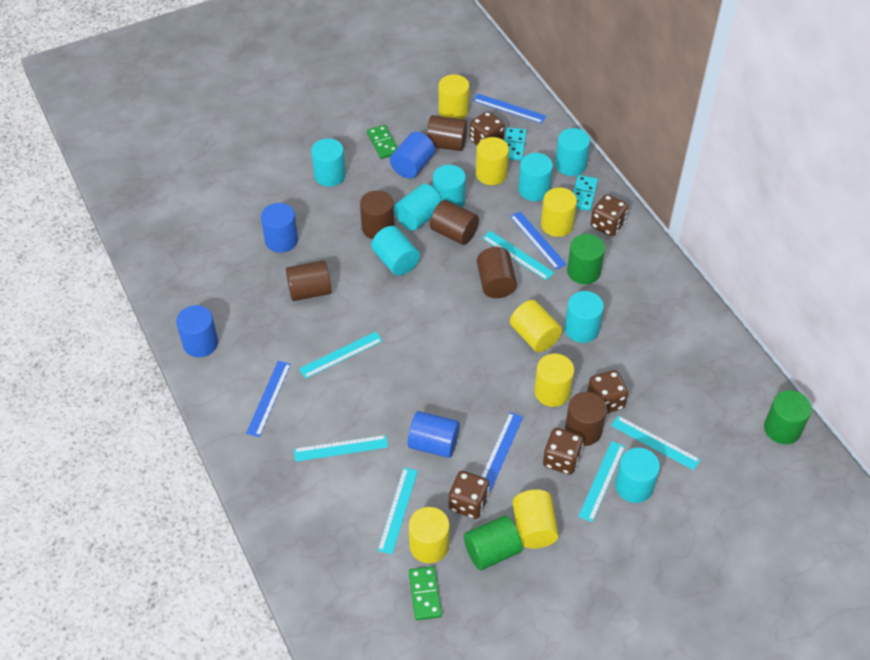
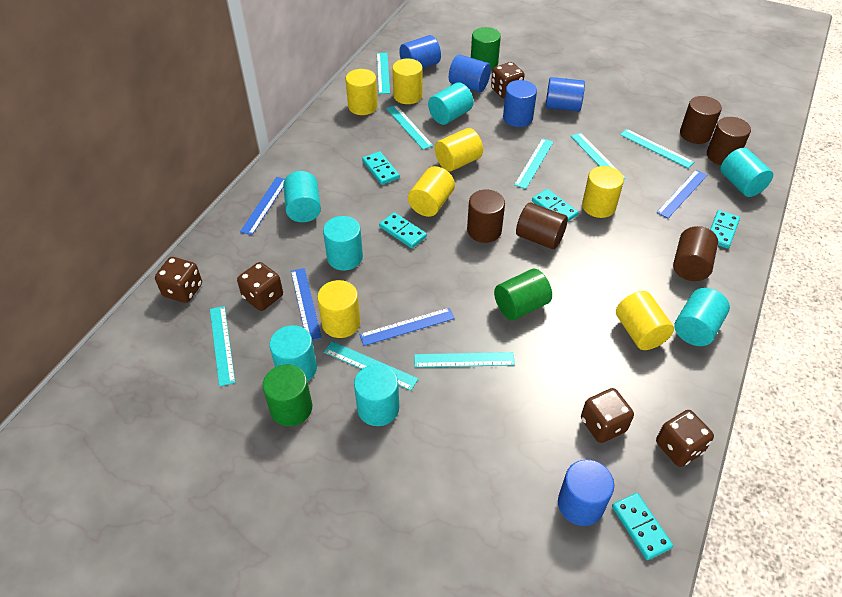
blue cylinder: [176,305,218,357] [261,203,298,253] [390,132,435,179] [408,411,460,458] = 4 -> [399,35,441,68] [449,54,491,92] [503,80,537,127] [546,77,585,111] [558,460,614,526] = 5
brown cylinder: [286,260,332,301] [360,190,394,239] [426,115,467,151] [430,200,479,245] [477,247,517,298] [565,392,607,446] = 6 -> [467,190,505,243] [516,203,568,249] [673,226,718,281] [680,96,722,144] [707,117,751,165] = 5
green domino: [367,125,398,159] [409,566,442,620] = 2 -> none = 0
turquoise cylinder: [311,138,346,187] [371,226,420,276] [394,184,442,231] [433,165,466,208] [518,153,553,201] [555,128,590,176] [564,291,604,343] [615,448,660,503] = 8 -> [269,325,317,382] [283,171,321,222] [323,216,363,271] [354,364,399,426] [428,82,474,125] [674,288,730,346] [720,148,773,197] = 7
turquoise domino: [505,128,526,161] [573,175,598,211] = 2 -> [362,151,400,185] [379,212,427,248] [532,189,579,221] [612,493,673,560] [710,210,740,249] = 5
turquoise ruler: [294,435,388,462] [299,332,383,379] [378,467,418,554] [482,231,554,280] [578,441,625,522] [611,416,701,470] = 6 -> [210,306,235,387] [324,341,418,391] [377,53,390,94] [386,105,433,150] [414,352,515,368] [514,138,553,189] [570,133,626,179] [620,129,694,168] = 8

